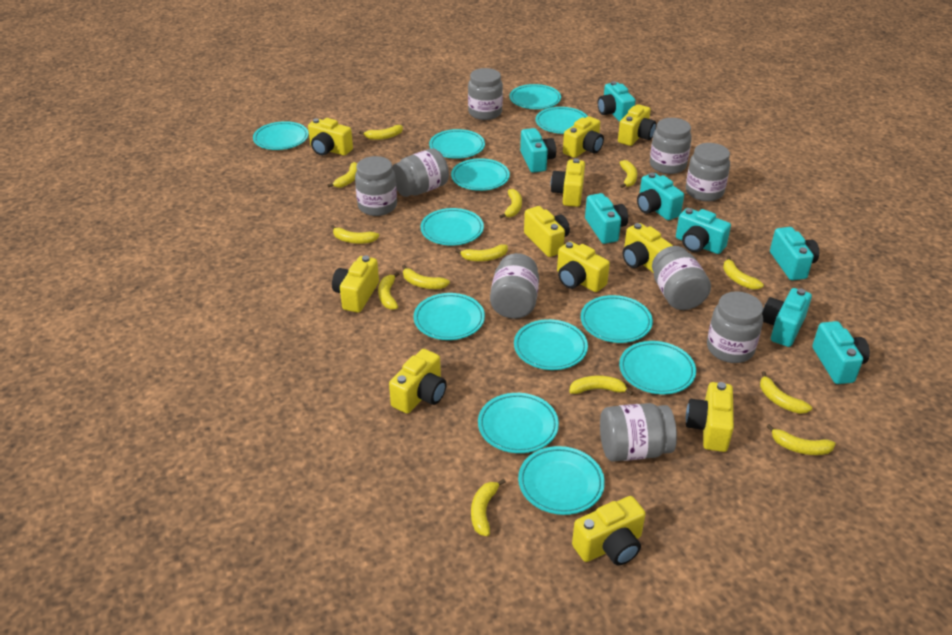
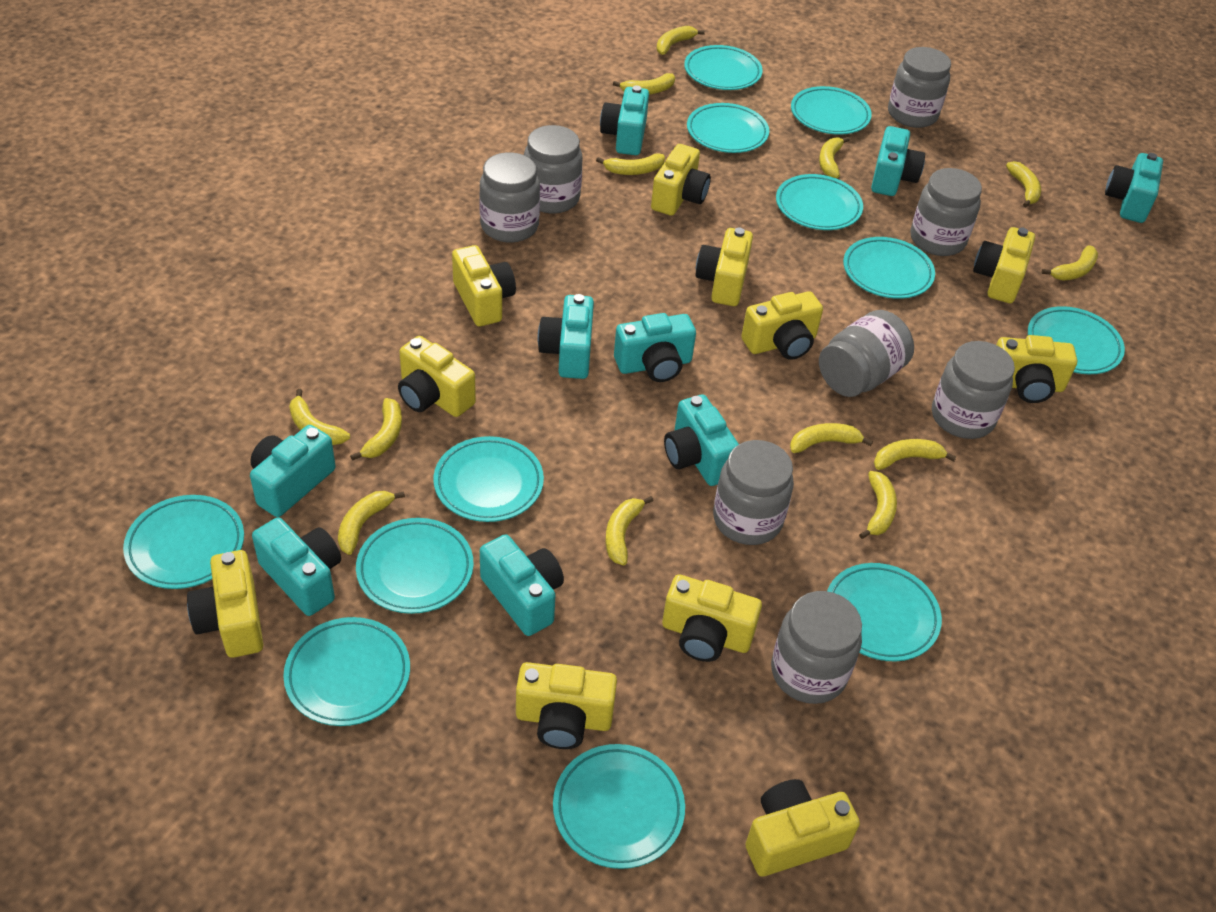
grey jar: [355,156,397,216] [392,148,449,197] [468,68,503,120] [490,253,539,319] [600,403,677,462] [650,118,692,174] [652,246,711,310] [686,143,730,201] [707,291,763,363] = 9 -> [479,152,540,243] [524,125,583,213] [713,440,794,545] [771,591,862,704] [819,310,914,397] [888,47,951,128] [910,168,982,256] [932,341,1015,439] = 8
turquoise camera: [520,128,556,173] [585,193,628,244] [598,81,635,122] [637,172,684,220] [676,208,731,254] [762,288,812,347] [770,227,819,280] [812,321,870,384] = 8 -> [250,425,336,517] [252,517,341,616] [480,534,564,636] [537,294,594,379] [600,85,649,155] [614,313,696,382] [664,394,739,486] [871,126,925,196] [1105,153,1163,223] = 9

